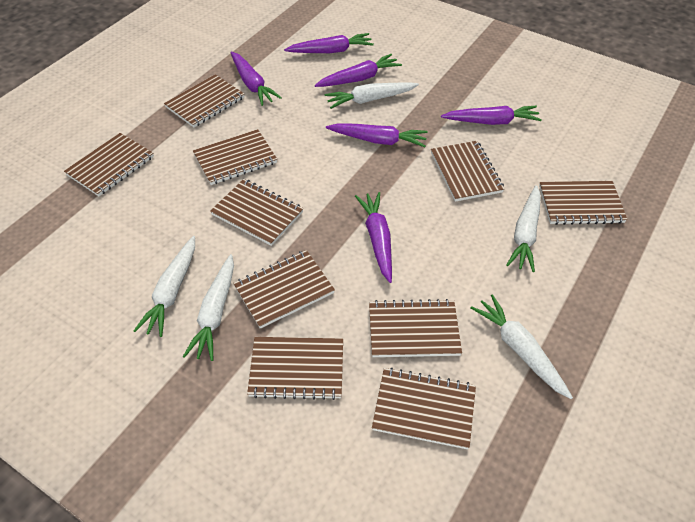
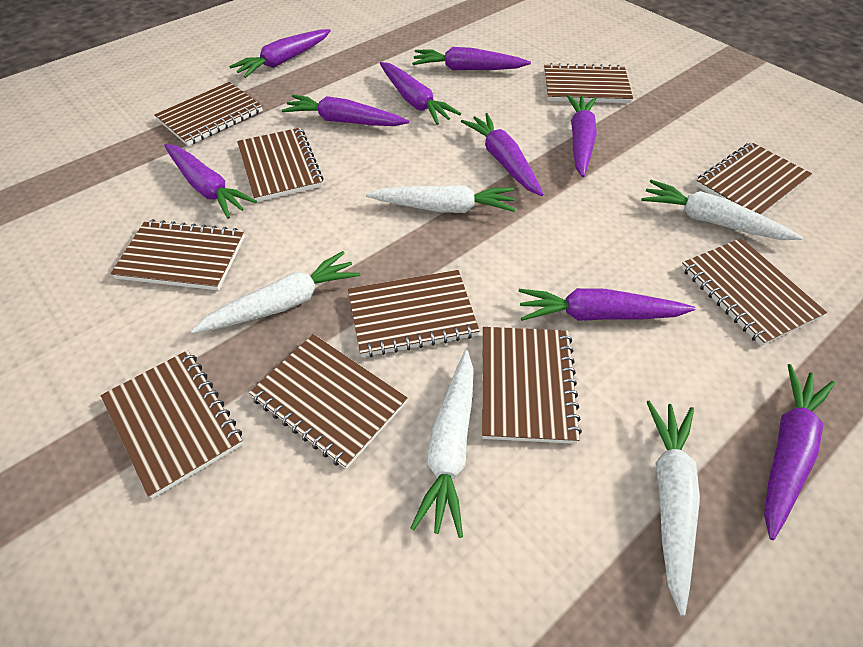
purple carrot: [230,51,282,106] [284,33,374,53] [315,54,402,87] [326,123,428,147] [355,192,392,283] [441,106,542,125] = 6 -> [164,144,257,219] [229,29,331,78] [282,95,409,126] [380,62,461,125] [412,47,531,70] [461,113,544,196] [518,288,696,321] [567,95,597,177] [764,364,835,540] = 9

